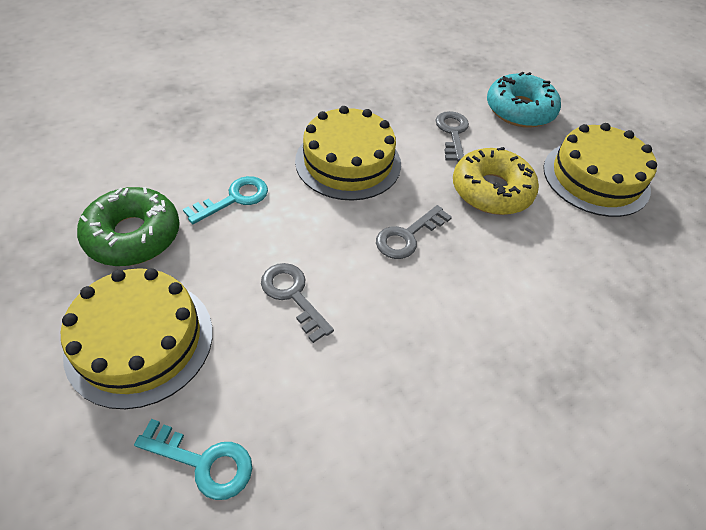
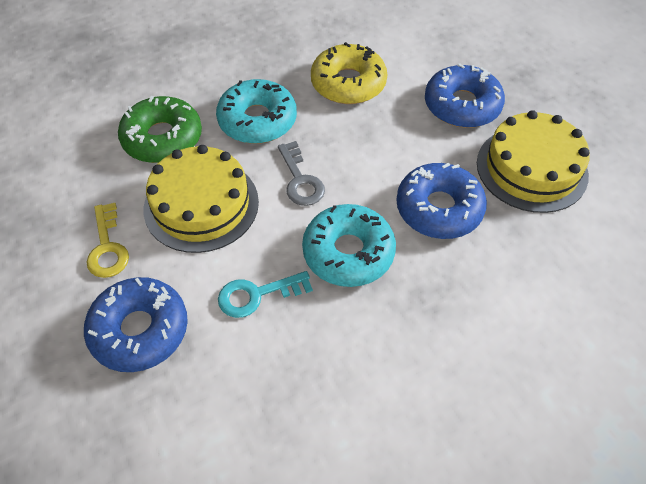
blue donut: none = 0 -> [84,277,188,372] [396,163,487,239] [425,63,505,128] = 3
grey key: [261,263,334,343] [376,205,452,259] [436,111,469,162] = 3 -> [278,141,325,206] = 1
turquoise donut: [487,72,561,128] = 1 -> [216,79,297,144] [302,204,396,287] = 2
turquoise key: [134,419,252,500] [183,176,268,224] = 2 -> [218,271,313,318] = 1
yellow cake: [61,268,213,409] [295,106,401,201] [543,123,657,217] = 3 -> [144,145,259,253] [477,110,590,213] = 2
yellow key: none = 0 -> [87,203,129,278] = 1

